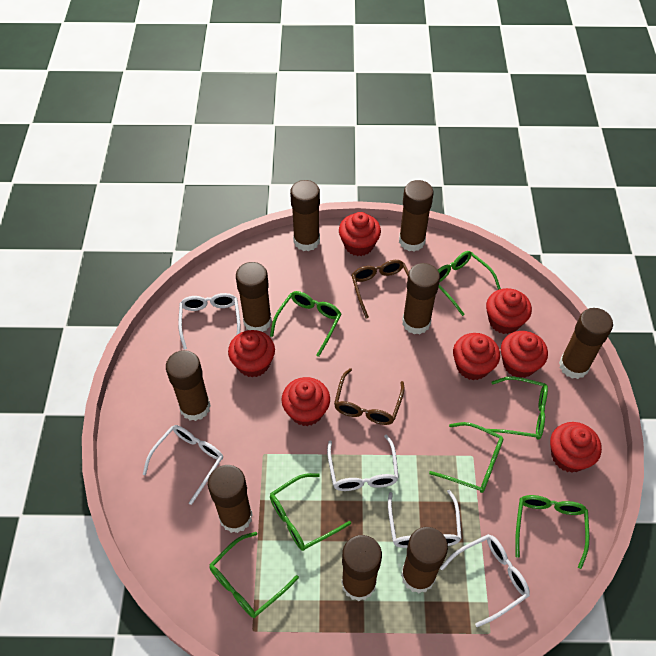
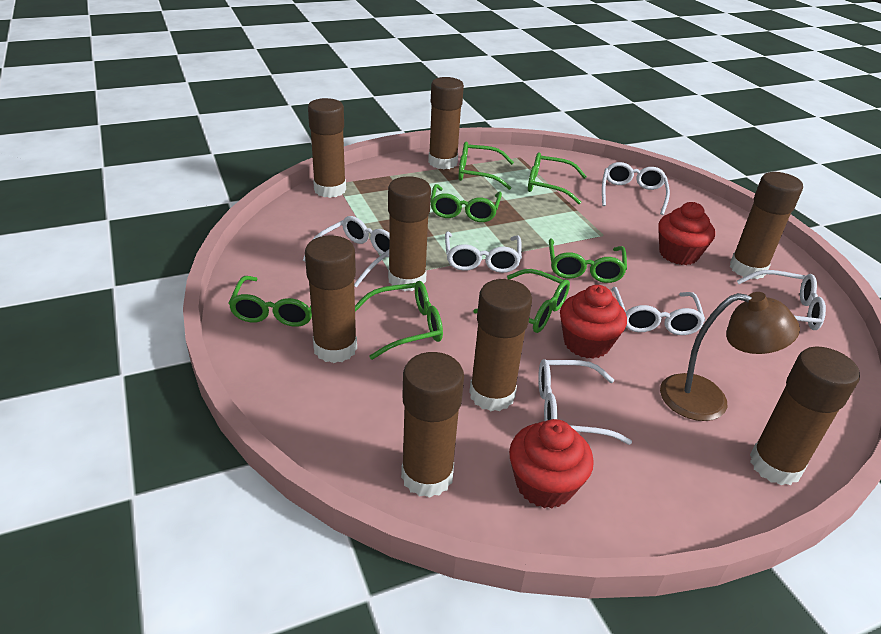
brown glasses: [334,368,405,425] [351,260,409,318] = 2 -> none = 0
brown glue stick: [166,350,211,421] [208,465,253,533] [236,262,272,332] [290,180,320,251] [341,535,382,601] [399,180,434,252] [401,527,448,593] [402,263,440,334] [559,308,613,379] = 9 -> [305,236,357,363] [308,98,346,198] [388,176,431,291] [401,352,464,498] [428,77,464,169] [469,279,532,411] [730,172,803,279] [750,347,860,485] = 8
brown lamp: none = 0 -> [660,292,800,421] = 1
red cupcake: [228,330,275,377] [281,377,330,426] [339,212,381,256] [453,333,500,380] [486,288,532,334] [501,331,548,378] [550,422,602,473] = 7 -> [509,419,594,508] [560,285,627,359] [658,202,715,265] = 3
white glasses: [143,425,223,505] [178,293,240,350] [327,434,399,491] [388,490,462,548] [440,534,530,627] = 5 -> [303,216,389,288] [445,231,522,273] [538,359,632,445] [602,162,670,215] [611,287,706,335] [737,270,826,330] = 6

